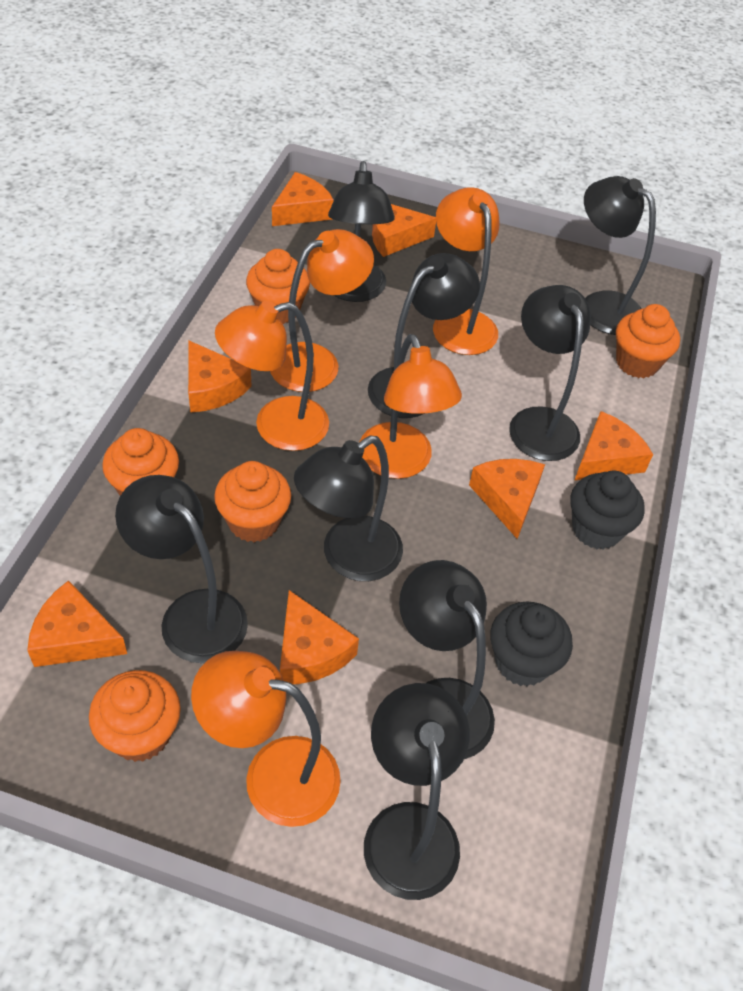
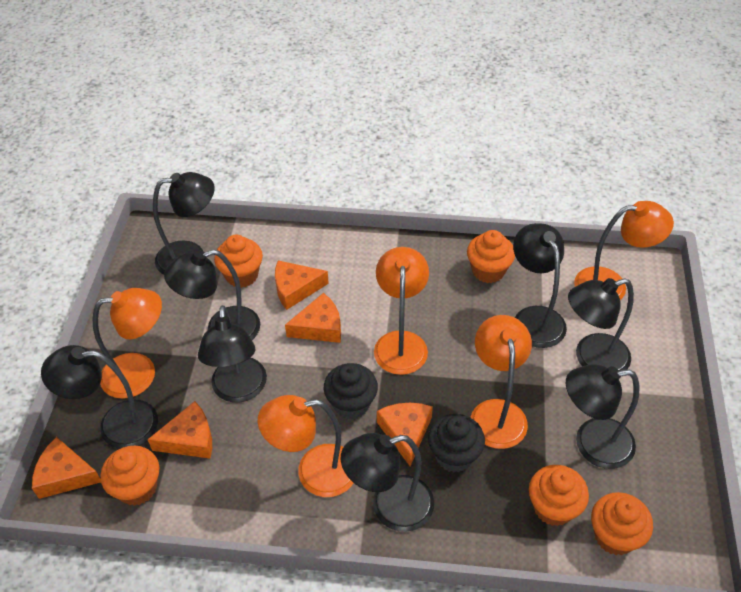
orange cheese: [27,580,127,667] [188,340,252,413] [272,172,334,226] [280,590,359,684] [372,204,436,257] [469,459,545,539] [574,411,653,481] = 7 -> [32,437,101,499] [147,401,212,459] [275,260,329,310] [285,293,341,343] [377,403,433,466] = 5

